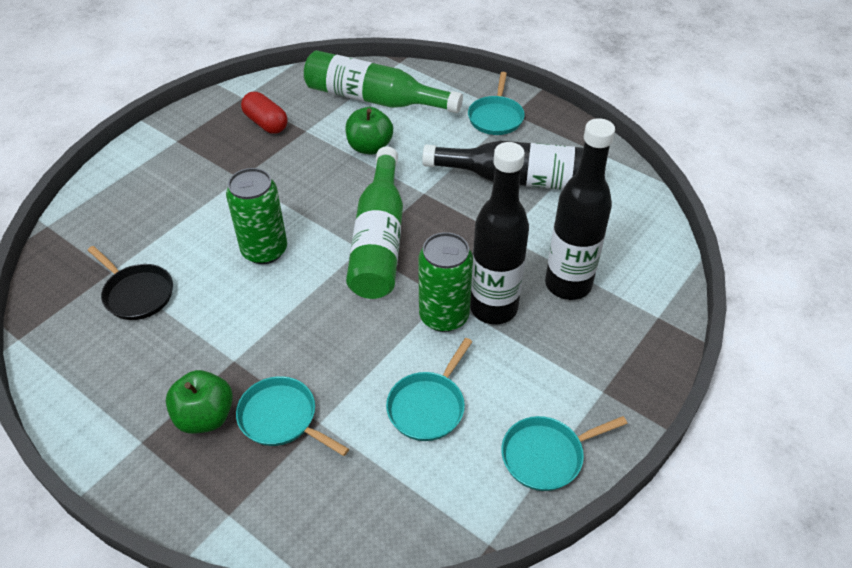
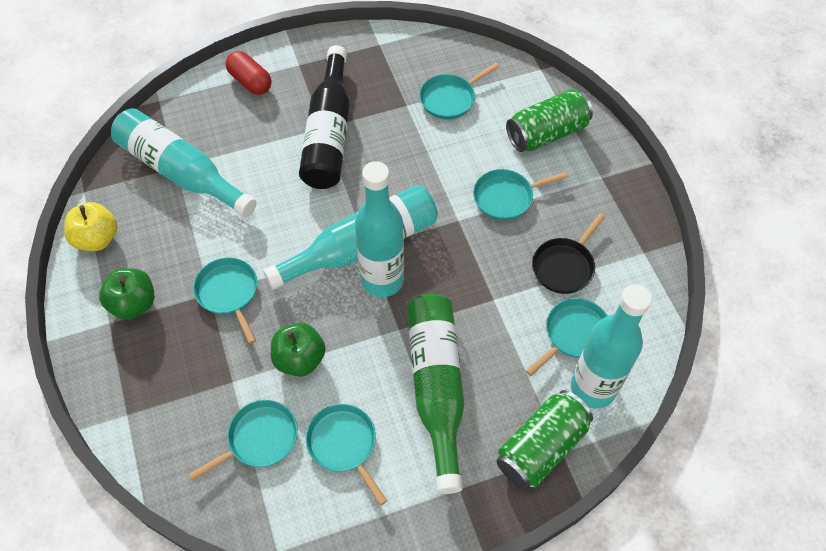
black bottle: [422,141,583,190] [470,142,529,324] [545,118,615,300] = 3 -> [299,45,350,189] = 1
green bottle: [304,50,463,113] [346,146,403,299] = 2 -> [407,294,464,494] = 1
turquoise bottle: none = 0 -> [111,108,257,217] [263,185,438,290] [355,161,404,297] [571,284,652,409] = 4
turquoise pan: [236,376,349,456] [386,338,472,441] [468,72,525,135] [501,416,627,491] = 4 -> [189,400,298,481] [193,257,258,344] [306,404,387,505] [419,63,499,119] [473,169,568,220] [526,298,608,376] = 6
yellow apple: none = 0 -> [64,202,117,251] = 1

